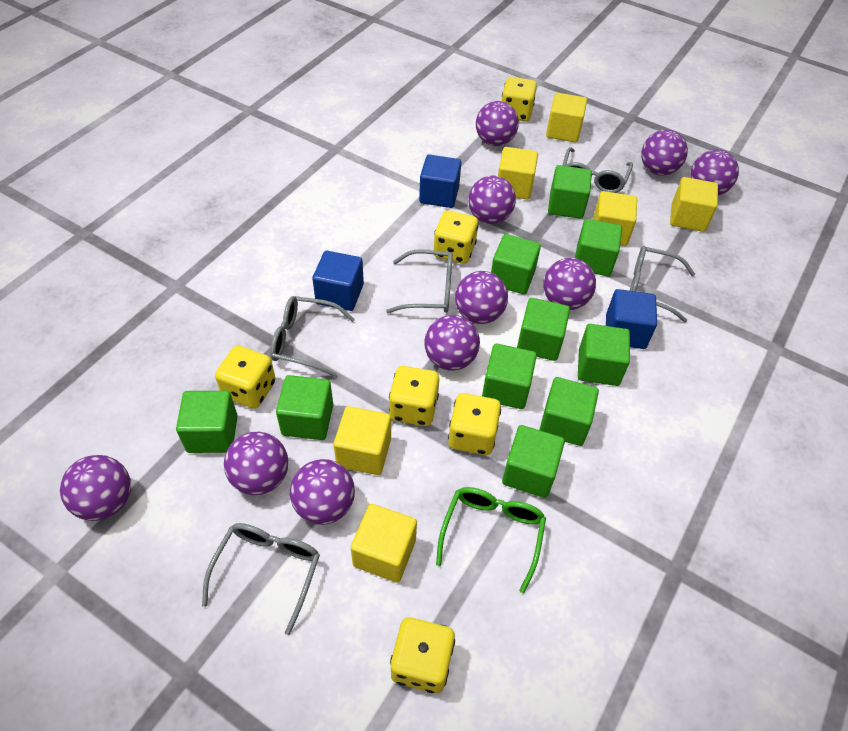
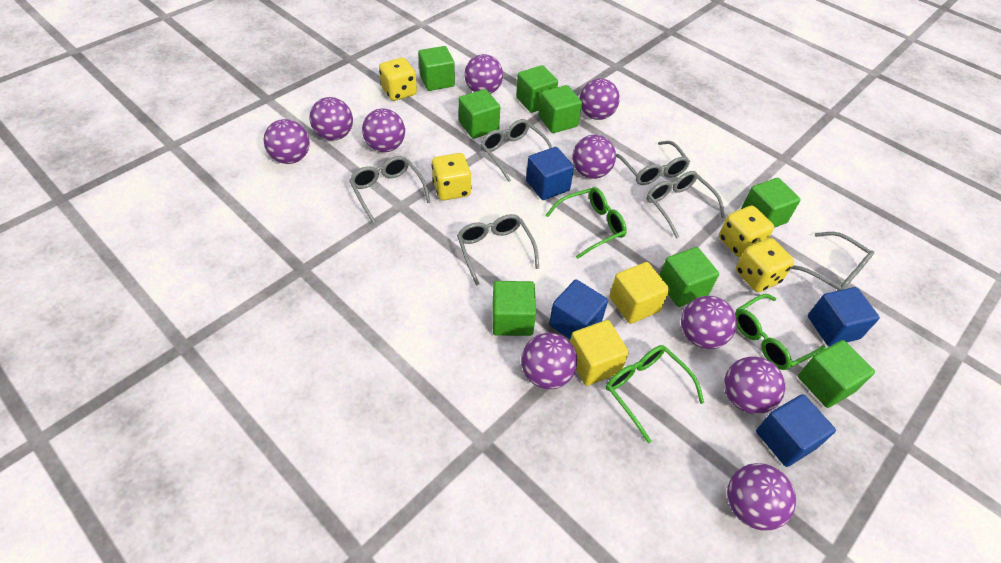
blue cube: [312,251,364,311] [419,154,461,208] [606,289,657,349] = 3 -> [526,147,574,200] [549,279,608,340] [756,394,836,467] [808,287,880,346] = 4
green cube: [176,391,238,453] [276,375,333,440] [482,344,537,409] [491,234,541,294] [502,425,565,498] [517,298,570,361] [539,377,599,446] [548,165,592,219] [575,219,622,276] [578,324,630,386] = 10 -> [418,46,455,91] [459,89,500,139] [492,281,536,336] [516,65,558,113] [539,85,582,133] [660,247,719,307] [741,178,801,228] [798,340,875,408] = 8
green glasses: [436,487,546,593] = 1 -> [546,187,627,259] [606,345,704,443] [735,294,825,370] = 3
grey glasses: [202,523,320,635] [270,296,355,377] [386,249,453,313] [562,147,633,193] [629,246,695,323] = 5 -> [349,156,430,224] [457,214,539,286] [480,119,552,182] [616,141,690,185] [646,171,725,238] [791,232,874,291] = 6
yellow cube: [334,406,391,475] [351,504,417,583] [498,147,538,199] [546,93,587,142] [593,191,637,246] [670,177,718,232] = 6 -> [570,320,629,386] [609,262,670,324] = 2
yellow dice: [215,346,276,409] [389,366,439,426] [390,617,455,693] [434,210,478,264] [448,393,501,455] [502,77,537,122] = 6 -> [379,58,417,101] [432,153,471,200] [719,206,774,257] [736,238,794,292] = 4

